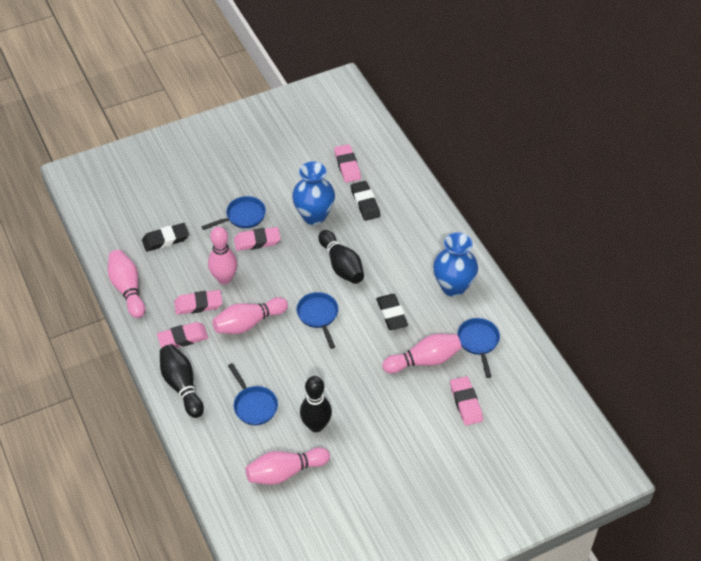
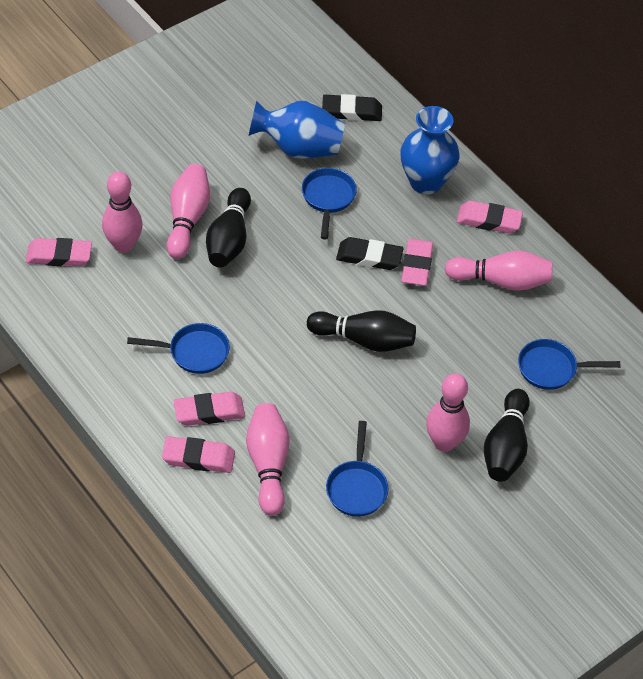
black eraser: [142,223,189,252] [351,181,380,221] [376,294,408,330] = 3 -> [322,94,382,121] [336,237,404,270] = 2

